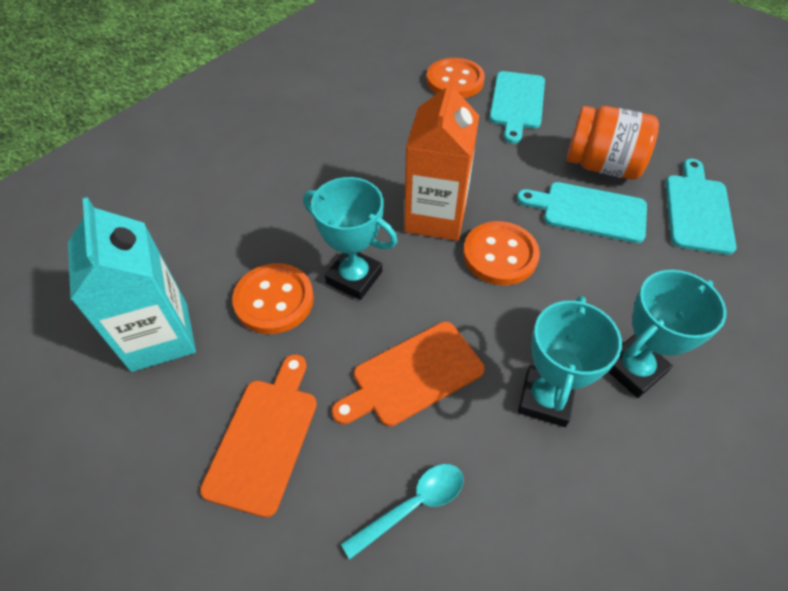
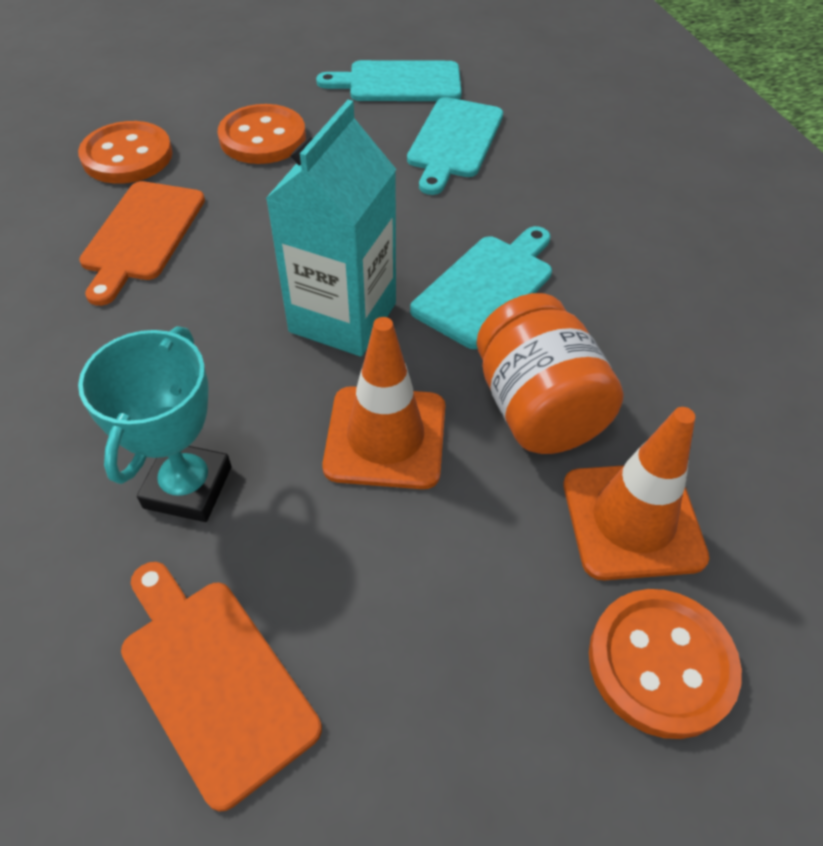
orange carton: [404,75,479,241] = 1 -> none = 0
orange traffic cone: none = 0 -> [322,317,445,489] [564,407,709,580] = 2
turquoise spoon: [341,464,463,560] = 1 -> none = 0
turquoise trophy: [303,177,398,300] [518,296,622,427] [608,270,727,398] = 3 -> [78,326,232,522] = 1

